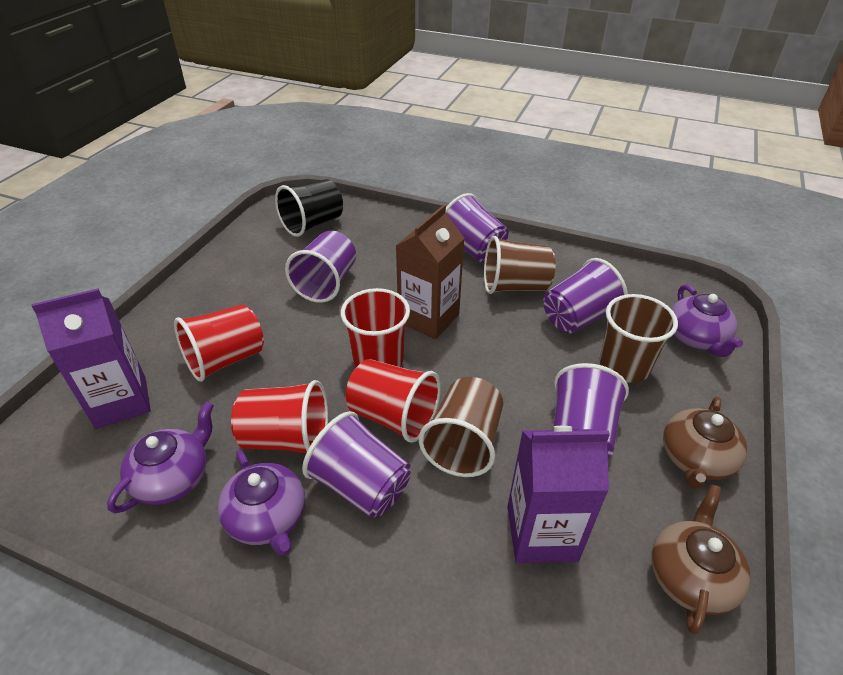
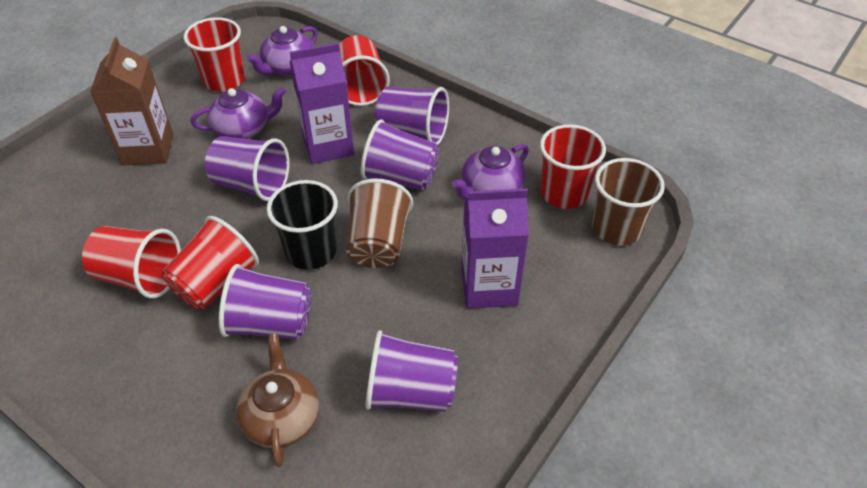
brown cup: [419,377,503,477] [484,236,556,294] [599,294,678,383] = 3 -> [346,178,413,268] [592,158,665,246] = 2
brown teapot: [651,484,751,634] [663,397,747,489] = 2 -> [236,334,319,467] = 1
red cup: [174,304,264,382] [231,380,328,453] [341,288,410,367] [346,359,441,443] = 4 -> [82,226,181,298] [162,216,259,309] [184,17,245,92] [339,35,390,106] [540,124,606,209] = 5

